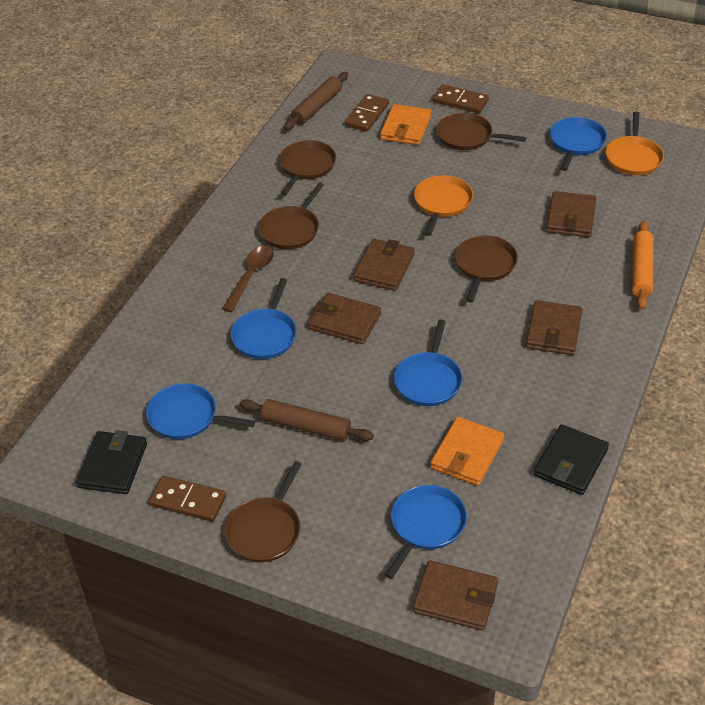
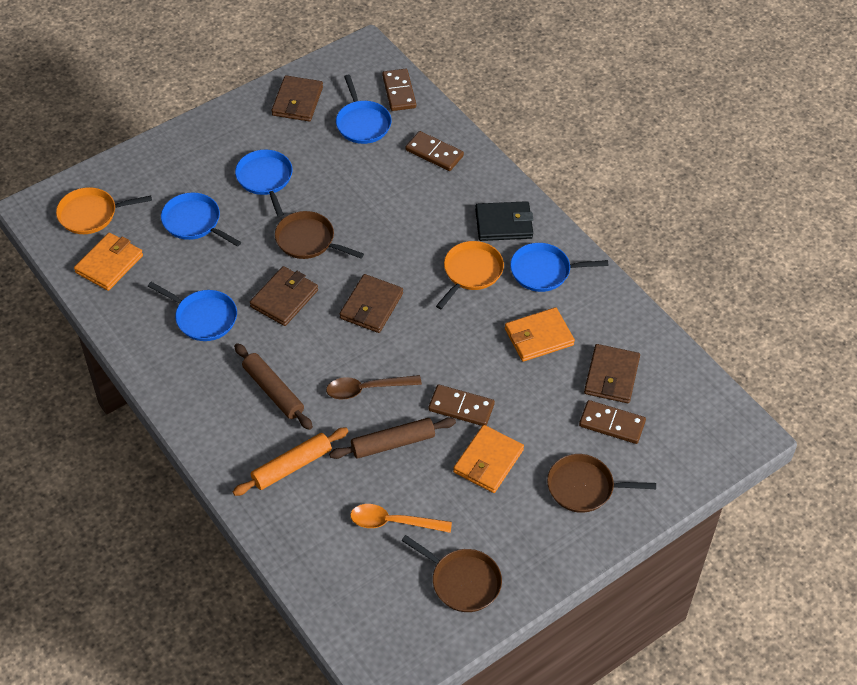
black wallet: [76,430,147,494] [534,424,609,495] = 2 -> [475,201,533,241] = 1
brown domino: [149,476,226,522] [345,94,389,132] [432,84,489,113] = 3 -> [382,69,416,111] [406,131,464,171] [429,385,495,426] [579,400,646,444] = 4
brown pan: [225,461,302,562] [259,183,324,249] [279,140,336,196] [436,113,526,150] [455,235,518,303] = 5 -> [275,211,364,259] [401,535,502,612] [547,454,656,513] = 3
brown wallet: [308,293,381,344] [353,239,415,291] [413,560,498,631] [526,300,582,355] [546,191,596,237] = 5 -> [250,266,318,326] [272,75,323,122] [340,274,403,333] [584,344,640,403] = 4
orange spoon: none = 0 -> [350,504,452,533] = 1
orange wallet: [380,104,432,145] [430,417,504,486] = 2 -> [74,233,143,291] [453,425,524,493] [505,307,575,362] = 3

